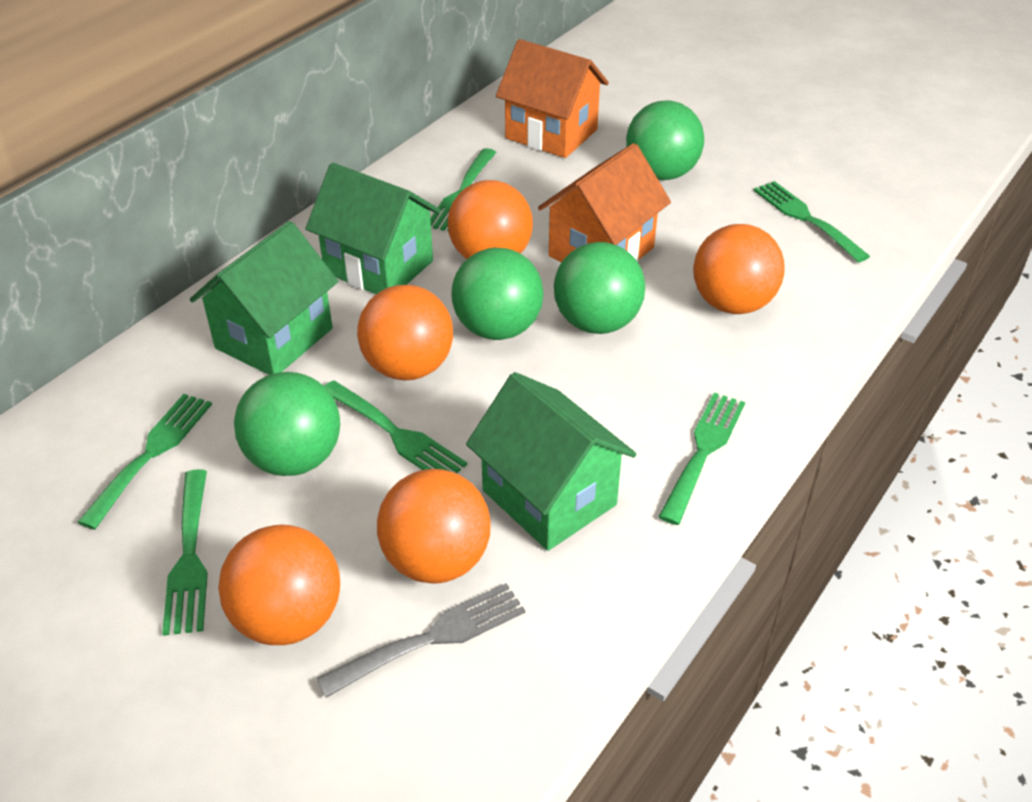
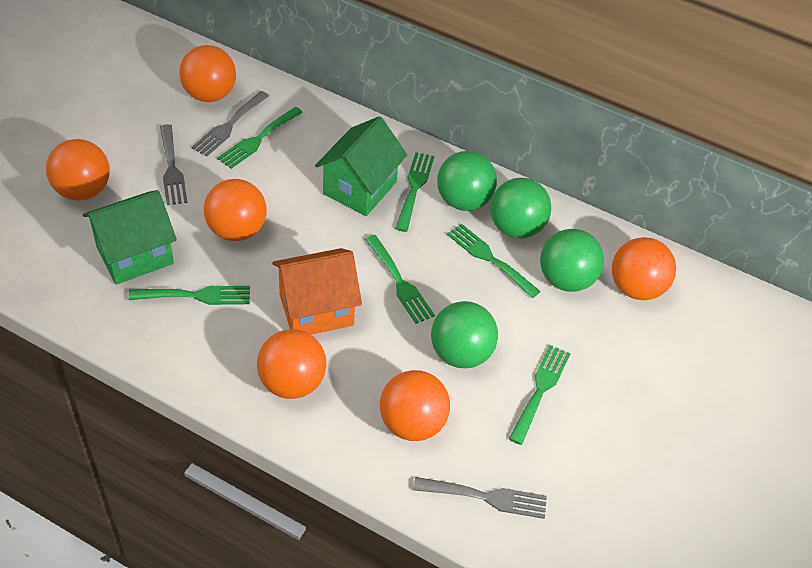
green house: [190,221,338,375] [305,163,441,294] [466,372,636,551] = 3 -> [83,190,177,285] [315,116,407,216] = 2
grey fork: [316,583,526,698] = 1 -> [160,124,188,205] [191,91,269,157] [413,477,547,519] = 3
orange ball: [218,525,340,645] [357,285,453,380] [377,469,491,583] [447,180,533,259] [693,224,785,314] = 5 -> [46,139,110,201] [179,45,236,102] [204,179,267,241] [257,329,326,399] [380,370,450,441] [612,237,676,300] = 6
orange house: [496,39,609,158] [538,143,671,263] = 2 -> [272,248,362,335] = 1

